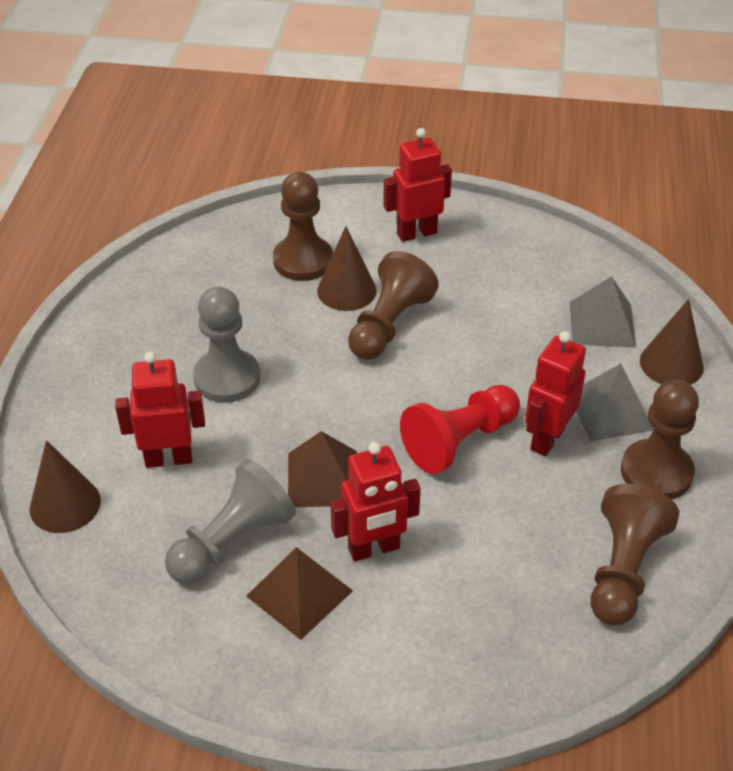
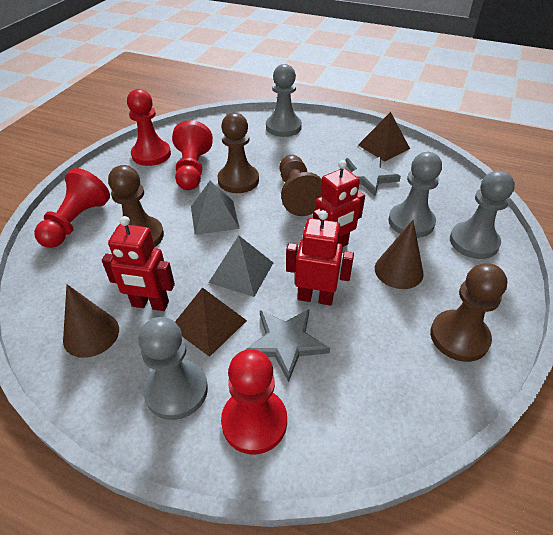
brown cone: [30,440,101,533] [317,226,376,311] [640,299,704,385] = 3 -> [63,284,119,358] [375,220,424,289] = 2
grey pawn: [165,459,296,584] [193,287,260,403] = 2 -> [138,317,208,420] [266,64,302,137] [388,152,442,238] [450,171,515,259] = 4
grey star: none = 0 -> [245,309,330,382] [346,157,401,196] = 2
red pawn: [400,385,520,474] = 1 -> [34,168,110,248] [127,89,171,166] [172,120,213,190] [221,349,287,454] = 4
red robot: [115,352,205,468] [331,442,421,562] [383,128,452,242] [525,331,586,456] = 4 -> [102,216,175,311] [286,210,354,306] [312,160,365,247] = 3

